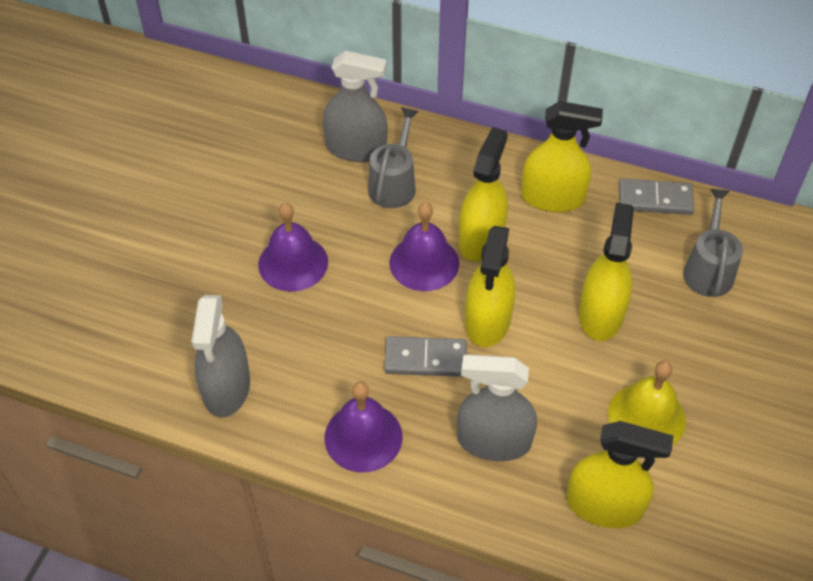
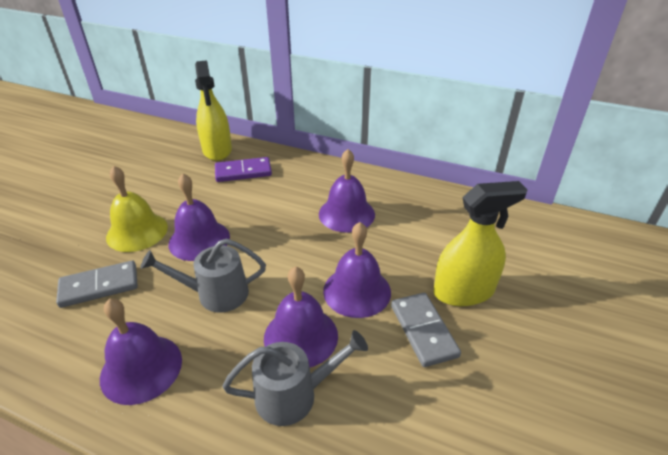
grey spray bottle: [192,295,250,418] [323,51,387,162] [457,354,537,461] = 3 -> none = 0
purple bell: [258,203,328,292] [325,382,402,472] [389,202,459,291] = 3 -> [100,299,182,405] [169,173,230,261] [264,266,338,367] [319,149,375,233] [323,222,391,318] = 5
purple domino: none = 0 -> [215,157,272,182] = 1
yellow spray bottle: [459,127,508,262] [465,226,515,347] [521,101,603,212] [567,421,673,528] [579,202,634,341] = 5 -> [195,60,232,161] [433,181,527,306] = 2

